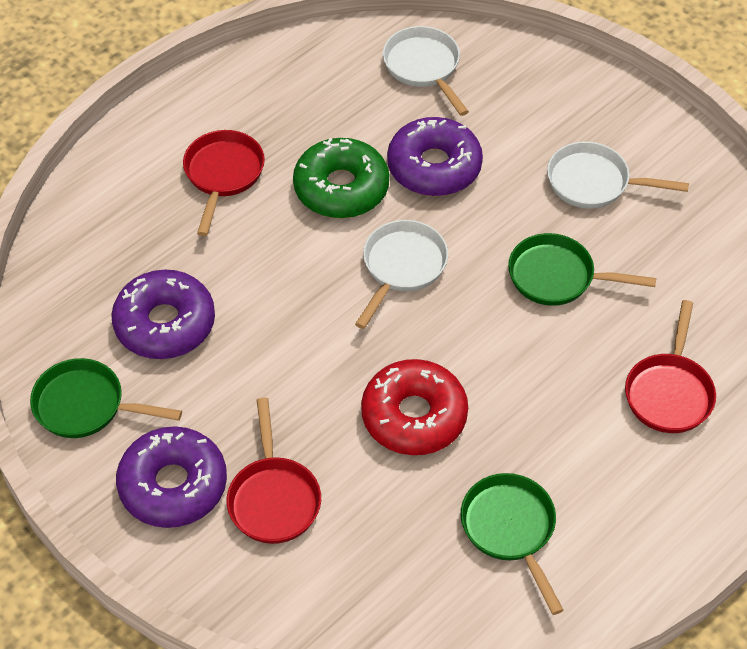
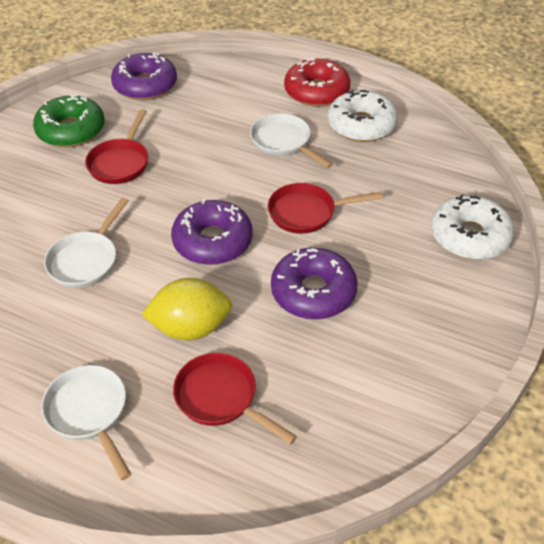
green pan: [30,358,182,438] [461,473,563,615] [508,233,656,306] = 3 -> none = 0
white donut: none = 0 -> [328,90,398,142] [431,195,514,260] = 2
yellow lemon: none = 0 -> [141,278,232,341] = 1

